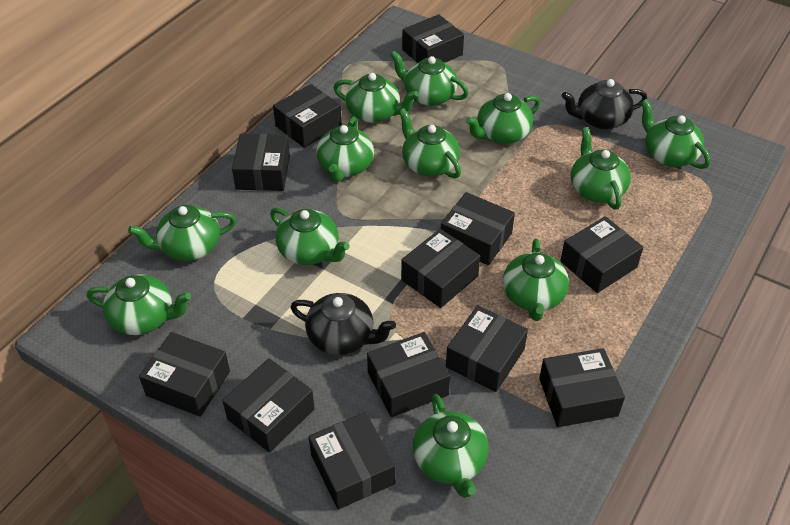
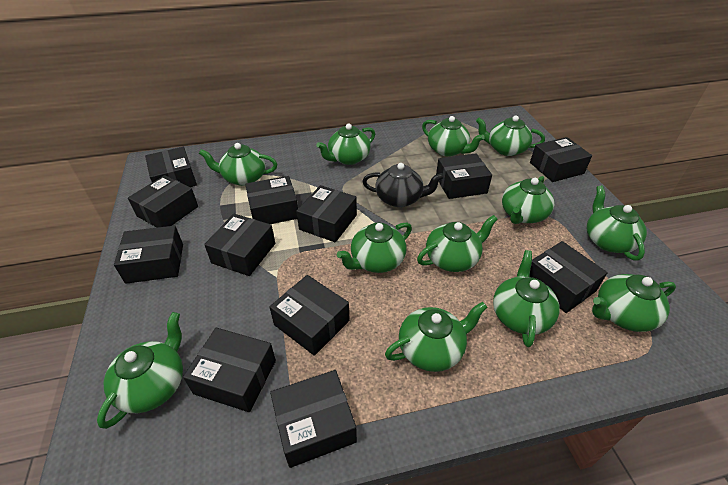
black teapot: [291,293,396,355] [562,79,647,129] = 2 -> [362,163,444,207] = 1

